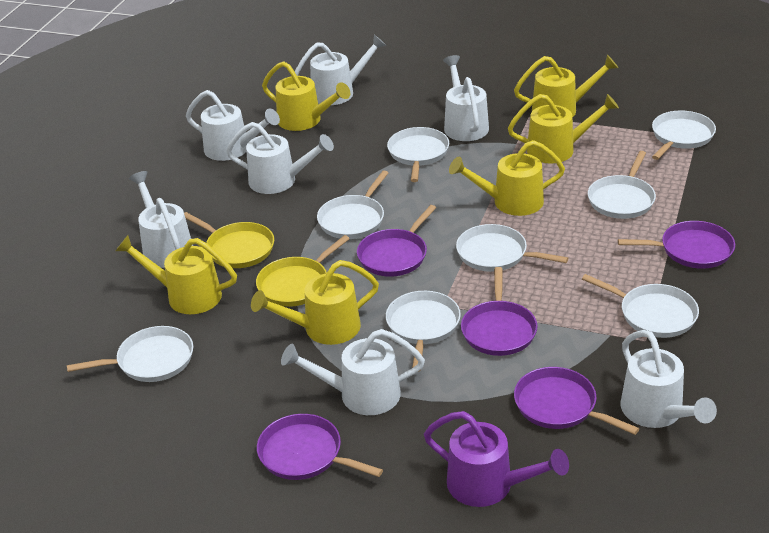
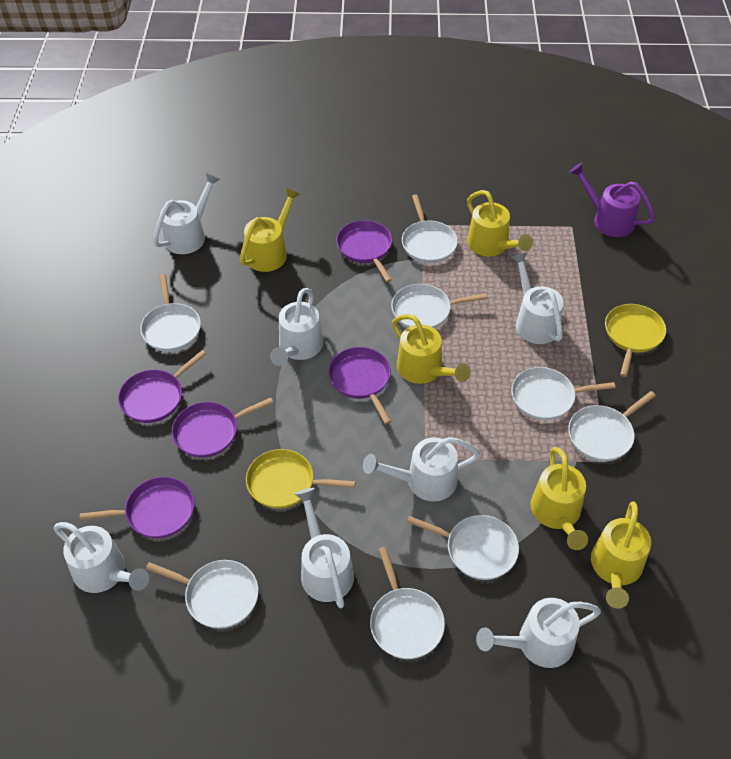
yellow watering can: [116,235,237,314] [251,260,379,345] [262,61,350,131] [449,140,565,216] [508,94,619,163] [514,55,618,117] = 6 -> [240,188,300,272] [392,314,471,384] [467,190,533,256] [531,447,588,550] [591,501,651,609] = 5

